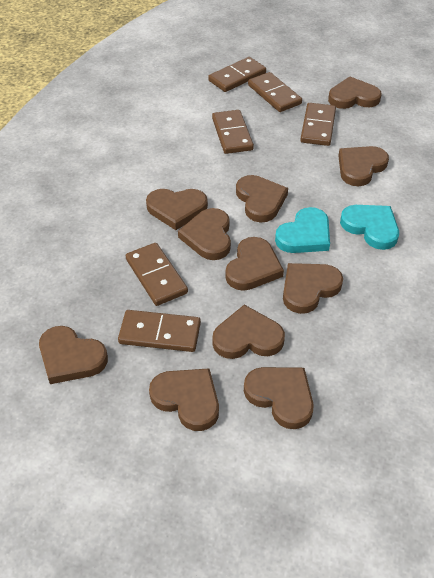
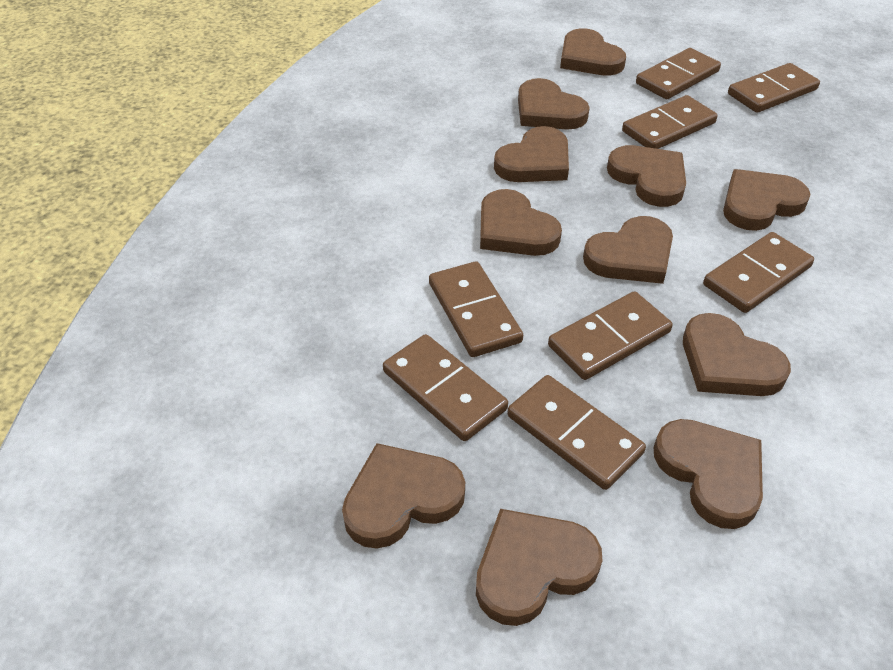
brown domino: [118,310,201,352] [125,243,188,306] [208,57,266,92] [212,110,254,154] [248,72,302,112] [300,103,336,146] = 6 -> [383,334,508,441] [429,261,523,357] [507,375,646,490] [548,291,673,380] [622,95,718,149] [636,48,721,99] [703,232,814,313] [728,63,820,113] = 8
turquoise heart: [275,207,330,253] [340,205,399,250] = 2 -> none = 0

